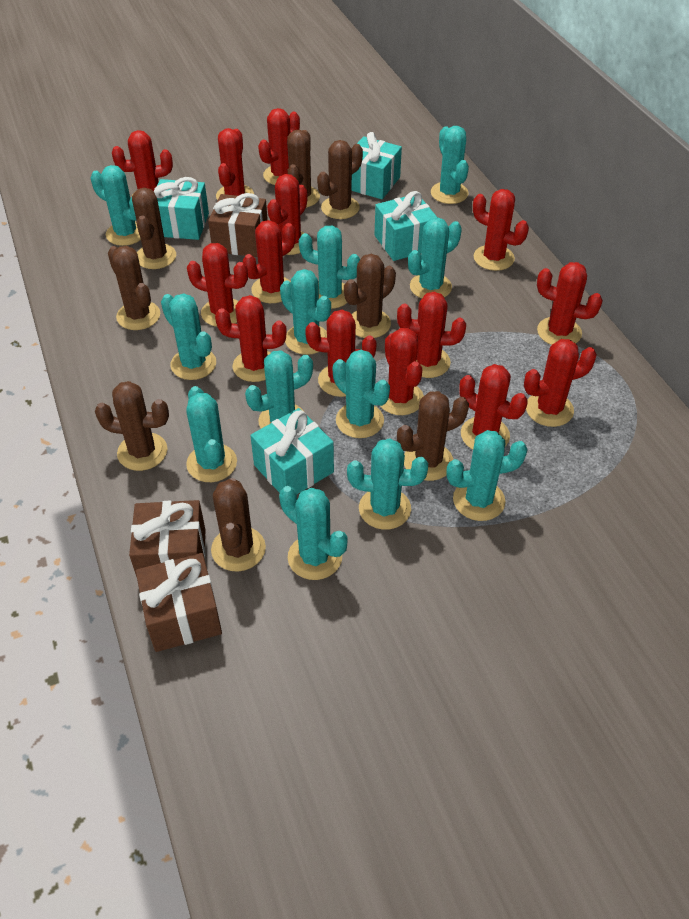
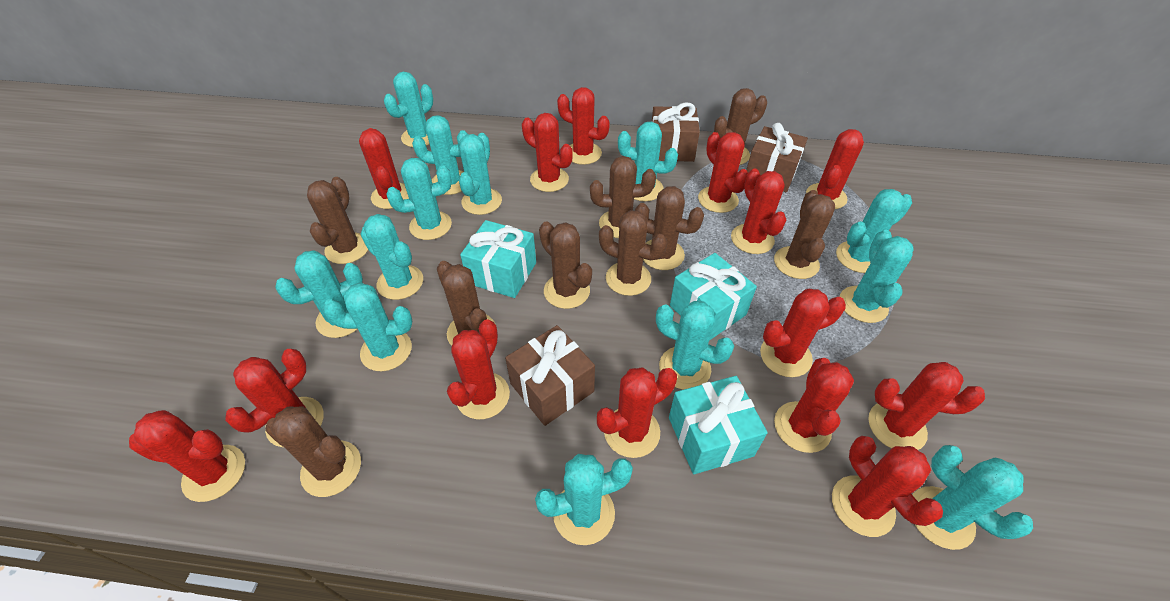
brown cactus: [95,381,169,471] [108,246,160,330] [132,188,176,269] [211,478,266,571] [287,130,320,208] [317,140,363,219] [344,254,396,338] [397,391,469,481] = 8 -> [265,407,361,497] [307,177,368,264] [437,261,495,346] [539,222,592,309] [590,156,656,238] [599,210,667,296] [635,186,704,270] [714,88,767,165] [774,190,835,279] = 9
turquoise cactus: [90,165,141,246] [161,293,216,380] [186,386,237,482] [245,350,313,429] [279,486,348,580] [280,269,331,355] [299,226,360,309] [333,350,390,438] [347,438,428,530] [408,217,462,298] [431,126,469,204] [446,430,528,521] = 12 -> [275,250,363,338] [323,283,412,371] [360,214,423,300] [384,72,433,147] [386,158,452,240] [412,115,468,195] [459,133,502,215] [535,454,633,545] [618,122,678,201] [656,301,734,390] [836,189,912,273] [840,230,914,323] [913,445,1033,550] = 13
turquoise gift: [154,177,209,240] [250,408,334,494] [351,132,402,199] [375,191,437,261] = 4 -> [460,220,536,298] [669,376,768,474] [670,253,757,341] = 3

